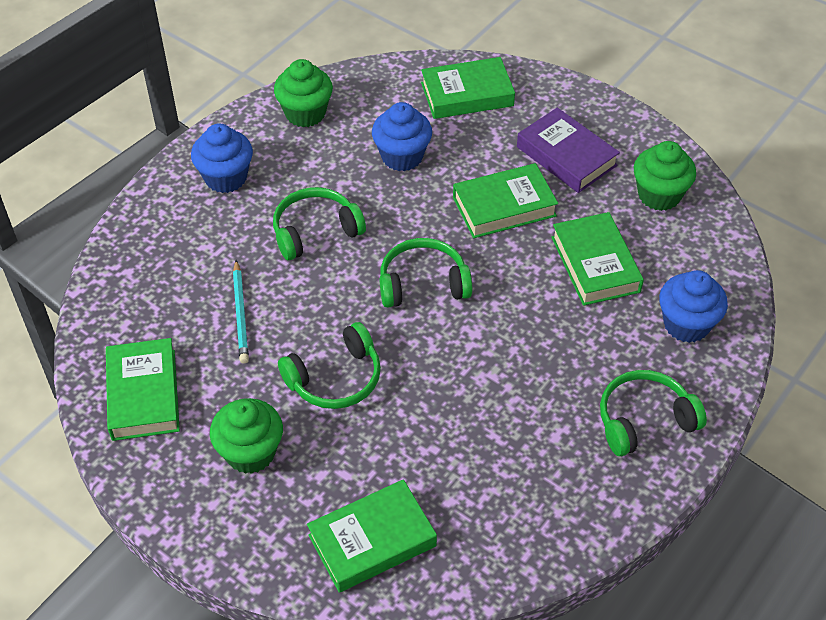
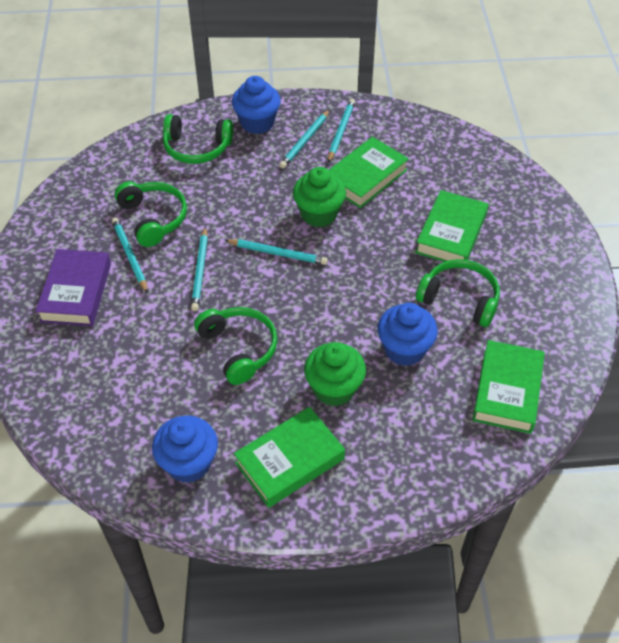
green book: [106,338,180,441] [307,479,437,593] [421,57,515,119] [453,163,558,238] [551,212,644,306] = 5 -> [234,407,345,508] [329,137,409,208] [415,190,489,262] [472,340,545,434] = 4
green cupcake: [210,398,283,474] [274,59,333,127] [634,141,696,211] = 3 -> [293,167,346,227] [304,342,366,406] = 2
turquoise pencil: [233,260,249,364] = 1 -> [112,217,148,294] [191,227,208,311] [225,239,328,265] [279,109,330,168] [328,99,355,163] = 5

